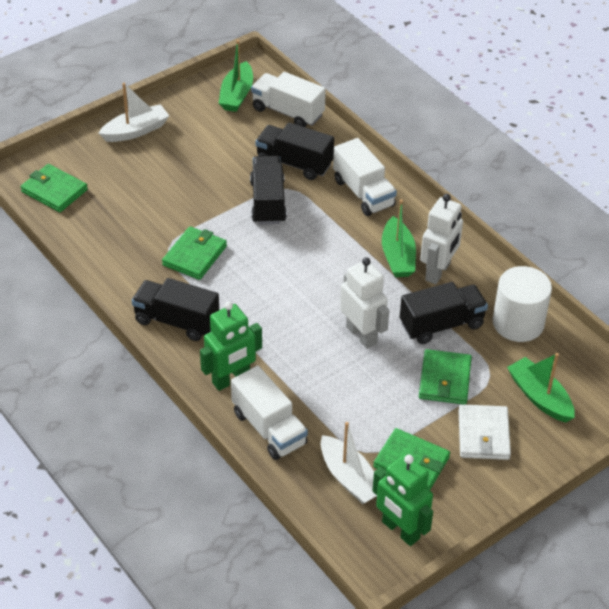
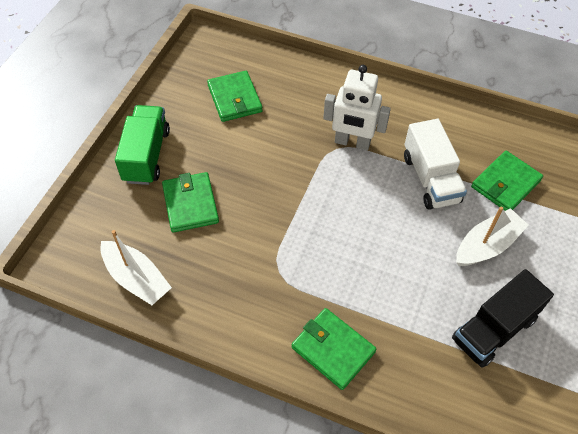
black truck: [132,278,219,341] [250,156,287,224] [256,123,334,180] [400,282,488,344] = 4 -> [452,269,554,368] = 1
green boat: [219,40,253,112] [382,199,416,277] [507,353,575,422] = 3 -> none = 0
green robot: [200,302,262,391] [372,454,433,546] = 2 -> none = 0
green truck: none = 0 -> [115,105,170,185] = 1
white cylinder: [493,266,552,342] = 1 -> none = 0
white robot: [340,257,389,349] [420,194,463,284] = 2 -> [323,65,391,150] = 1
white truck: [231,366,308,460] [251,72,326,127] [333,138,397,216] = 3 -> [404,119,467,210] = 1
white wallet: [458,404,511,460] = 1 -> none = 0

